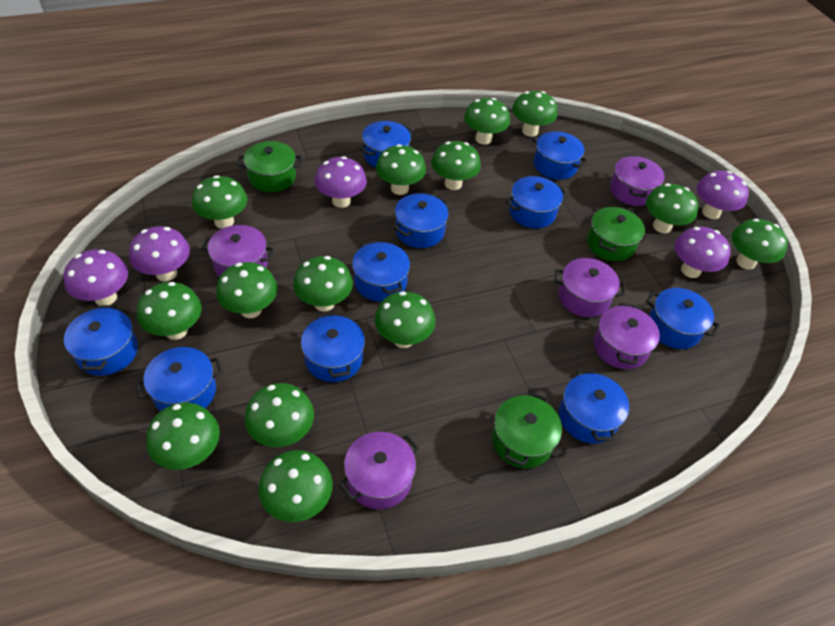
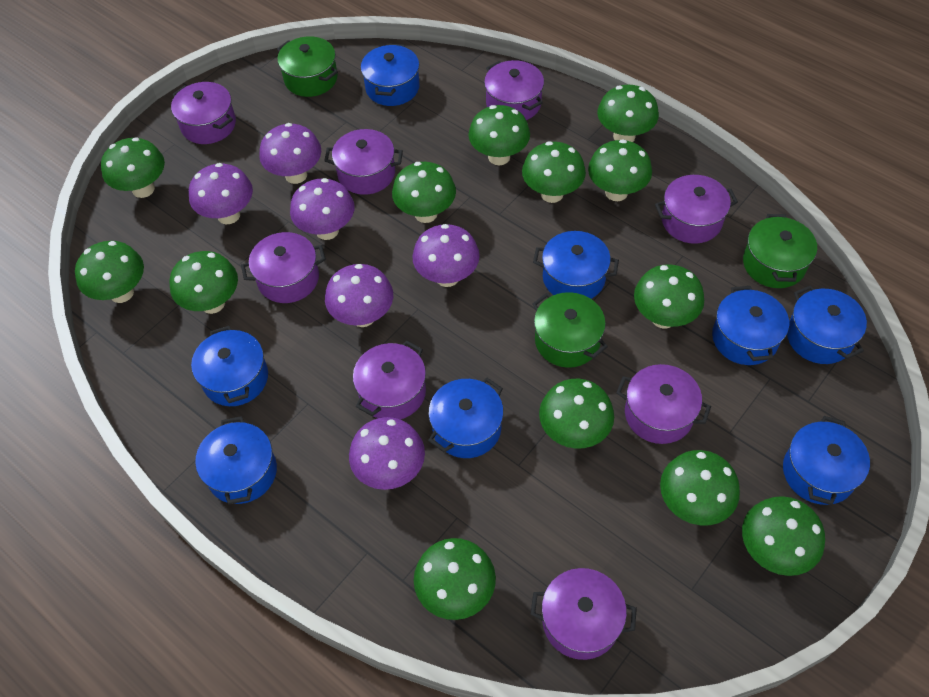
blue pot: [64,305,138,376] [136,347,223,411] [301,312,365,382] [352,240,410,302] [359,121,413,167] [394,193,449,248] [506,176,567,228] [532,131,588,180] [559,370,629,444] [646,288,720,349] = 10 -> [191,326,268,406] [195,416,277,504] [361,44,420,106] [428,378,504,458] [533,231,619,299] [712,286,789,365] [783,416,870,505] [787,285,867,364] = 8
green mushroom: [137,282,202,340] [146,403,220,470] [192,175,247,229] [216,262,278,318] [244,383,314,447] [258,450,333,522] [293,256,353,311] [375,291,436,348] [376,144,426,195] [431,141,481,190] [464,98,510,145] [512,91,557,137] [646,183,698,233] [731,218,788,270] = 14 -> [75,241,144,303] [101,137,165,198] [169,251,238,314] [392,162,456,223] [414,538,496,620] [469,105,530,165] [522,141,586,203] [539,379,614,449] [588,139,652,201] [597,85,659,142] [634,264,704,328] [660,450,740,525] [742,496,825,576] = 13
purple mushroom: [64,249,128,306] [129,226,190,282] [315,156,367,208] [674,227,730,278] [697,171,749,219] = 5 -> [189,163,253,224] [259,123,321,184] [290,178,354,240] [325,264,393,327] [349,417,425,490] [413,224,480,287] = 6
purple pot: [201,225,274,277] [339,432,419,509] [554,258,625,317] [593,303,660,369] [610,155,664,206] = 5 -> [171,82,236,144] [241,232,326,303] [324,129,403,195] [353,340,426,419] [484,60,544,120] [530,568,637,660] [616,364,711,444] [655,175,738,244] = 8

